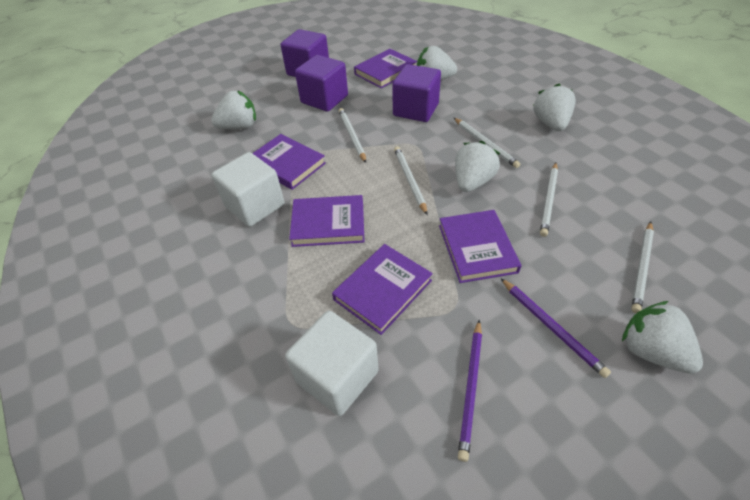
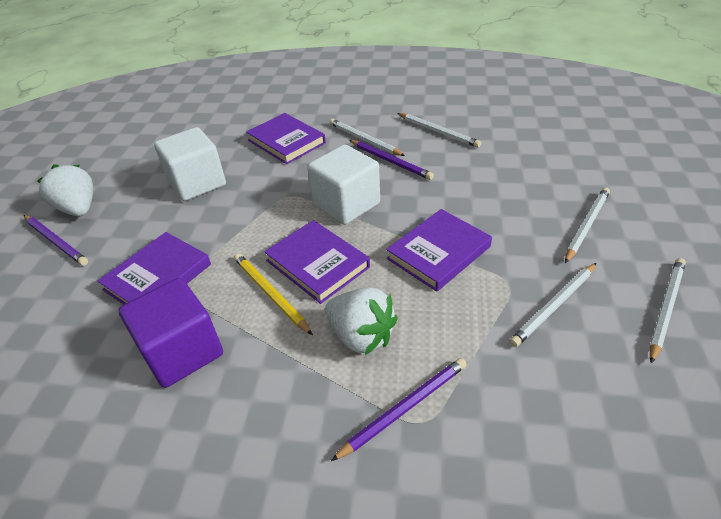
purple book: [253,134,326,190] [289,195,365,247] [332,244,433,335] [354,49,417,88] [439,210,521,283] = 5 -> [98,232,211,304] [246,113,326,164] [264,220,370,304] [386,209,492,292] = 4
purple cube: [281,29,329,77] [295,55,348,112] [392,64,441,122] = 3 -> [119,278,223,388] = 1
purple pencil: [458,320,482,462] [500,278,611,378] = 2 -> [24,215,88,266] [331,358,467,461] [349,140,434,180] = 3
white strawberry: [211,91,256,129] [417,46,457,80] [455,141,500,192] [533,84,576,131] [622,301,703,374] = 5 -> [37,164,93,216] [325,287,398,355] = 2
yellow pencil: none = 0 -> [234,253,313,335] = 1

